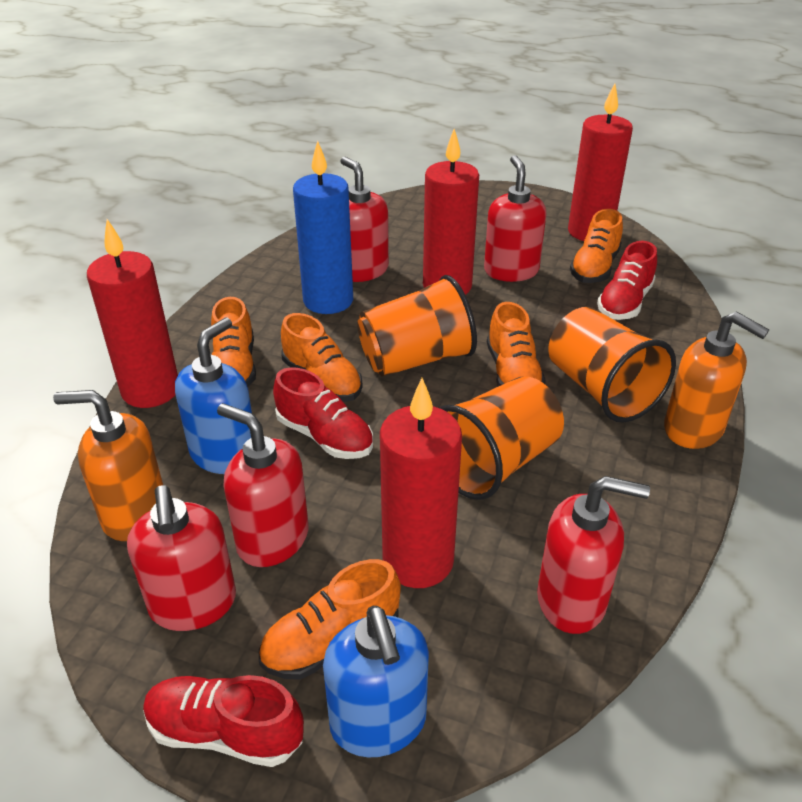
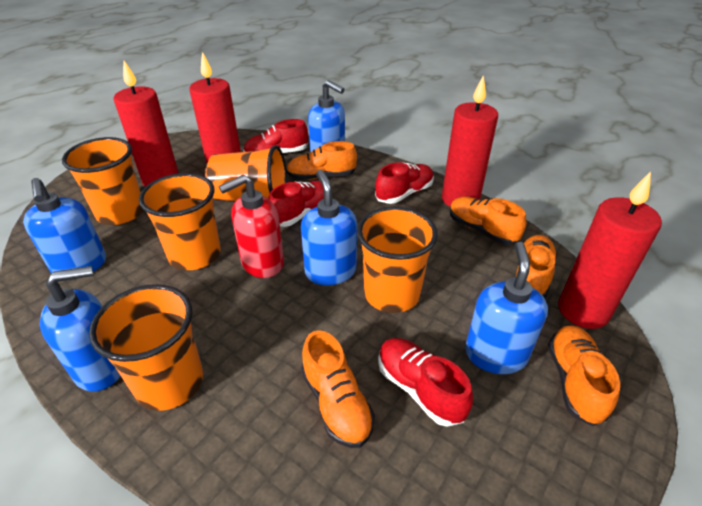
blue candle: [293,140,353,314] = 1 -> none = 0
blue soap dispenser: [175,318,252,474] [323,606,429,758] = 2 -> [23,178,106,274] [40,266,120,392] [301,170,357,285] [308,80,345,152] [465,242,548,374] = 5
orange cup: [357,275,477,376] [439,376,564,500] [548,307,676,423] = 3 -> [62,137,143,225] [89,284,203,411] [139,173,221,270] [205,145,287,201] [357,207,438,313] = 5
orange soap dispenser: [53,390,163,541] [664,311,769,449] = 2 -> none = 0
red shoe: [143,675,304,767] [273,367,373,459] [597,241,657,320] = 3 -> [243,119,308,153] [268,181,324,227] [375,162,434,204] [378,338,473,427] = 4
red soap dispenser: [127,485,236,631] [217,403,309,567] [340,157,389,282] [484,155,546,282] [537,476,650,634] = 5 -> [219,175,284,278] = 1

